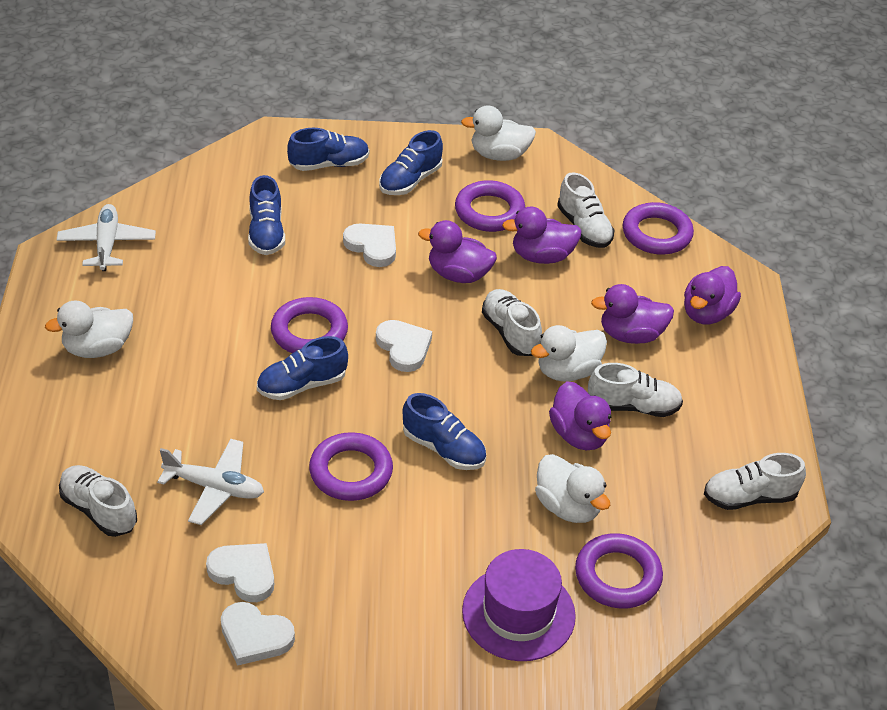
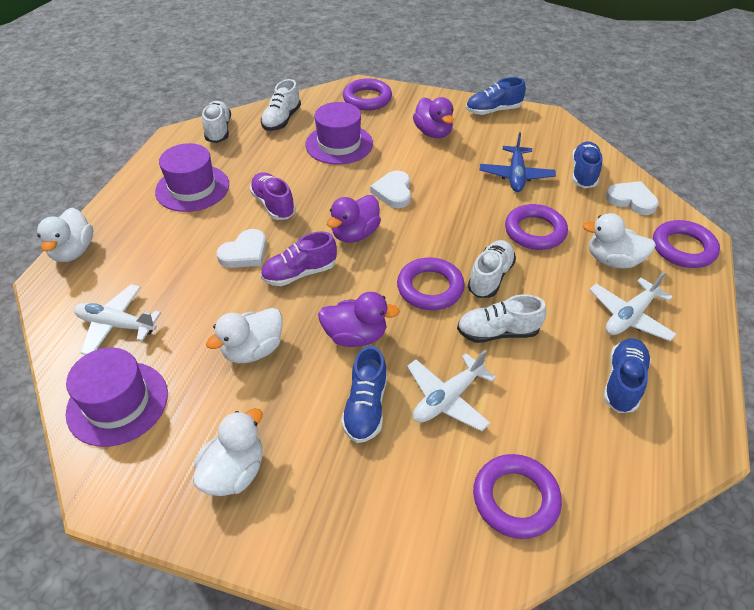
blue plane: none = 0 -> [480,132,556,192] = 1
blue shoe: [248,175,285,255] [257,336,348,400] [287,128,369,171] [379,130,443,195] [403,393,486,470] = 5 -> [341,346,387,443] [466,77,526,115] [572,141,602,188] [603,338,651,413] = 4
purple duck: [418,220,497,283] [502,206,582,264] [549,381,611,450] [591,284,674,344] [684,266,741,324] = 5 -> [318,292,400,347] [327,195,381,243] [413,97,454,138] = 3
purple hat: [462,549,576,661] = 1 -> [66,348,168,447] [155,143,229,212] [305,102,373,165] = 3
purple shoe: none = 0 -> [249,172,296,220] [261,231,337,286] = 2
white heart: [206,543,274,602] [221,602,295,666] [343,223,396,267] [376,320,432,372] = 4 -> [216,229,267,268] [370,171,411,208] [606,181,659,215] = 3
white plane: [57,204,156,271] [157,439,264,525] = 2 -> [74,284,161,355] [407,349,496,432] [589,272,677,341] = 3
white shoe: [59,465,137,537] [482,289,542,356] [557,172,614,248] [588,363,683,417] [704,453,806,510] = 5 -> [202,101,231,143] [261,79,301,131] [457,294,546,343] [468,240,516,298] = 4

